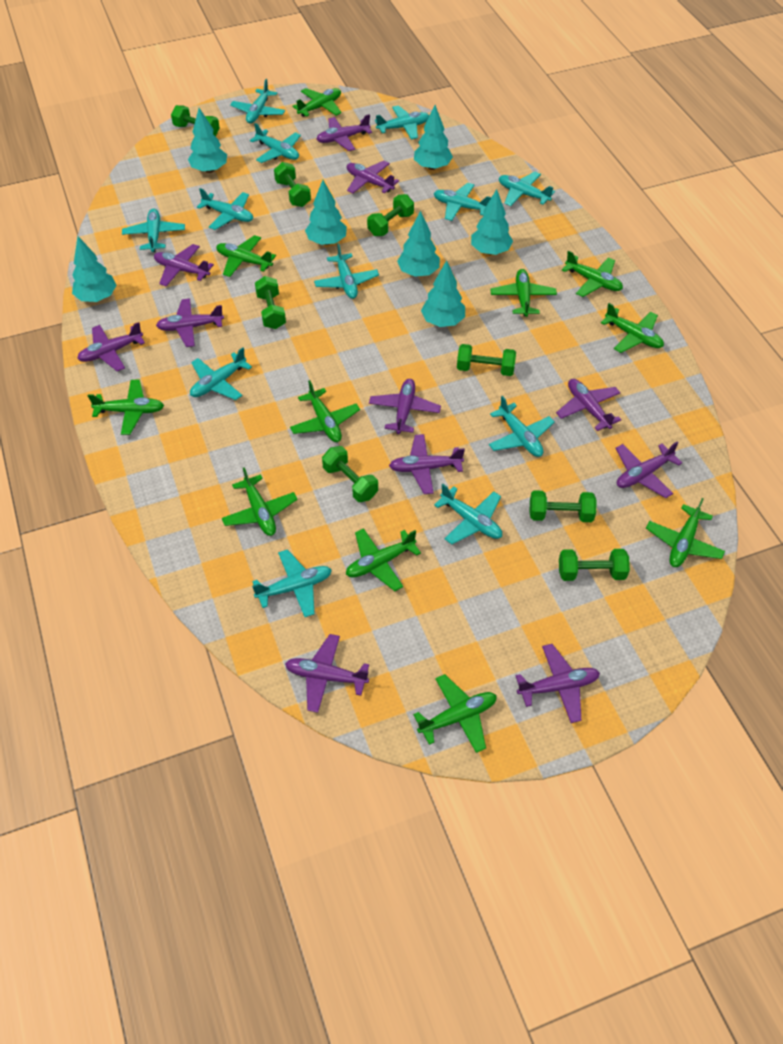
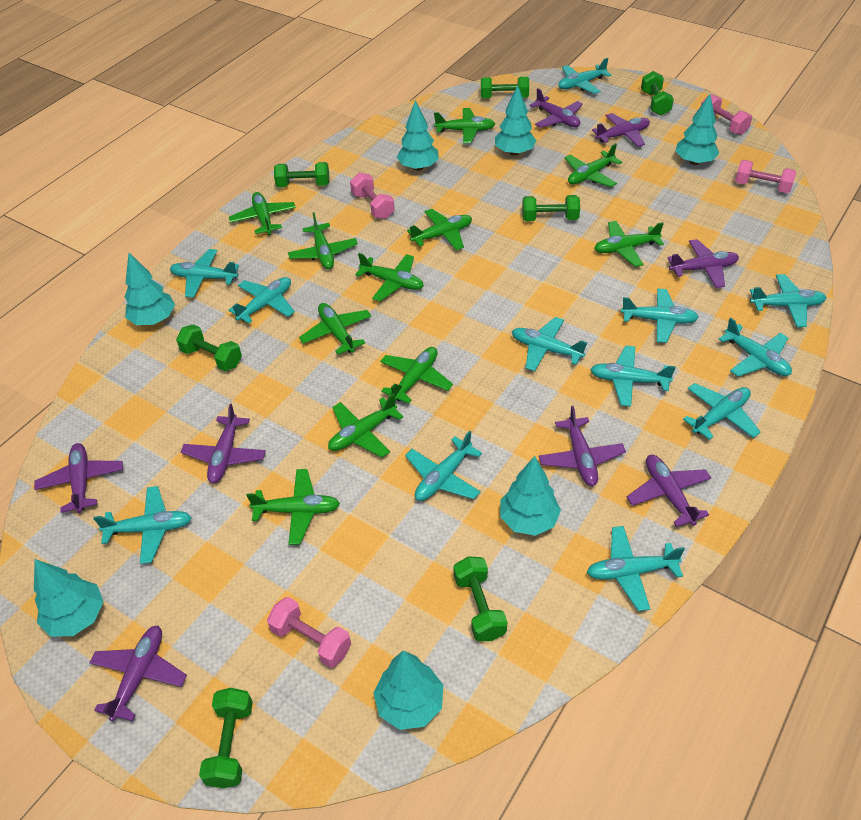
green dumbbell: [171,105,220,137] [255,276,286,329] [274,162,311,207] [322,446,378,502] [367,194,414,236] [457,344,516,376] [529,490,597,522] [559,549,630,581] = 8 -> [176,324,242,371] [199,688,253,788] [274,162,329,187] [454,556,507,641] [481,77,529,98] [522,195,580,221] [641,71,674,116] = 7
pink dumbbell: none = 0 -> [267,597,351,668] [350,173,395,219] [701,94,752,135] [735,160,796,193] = 4
purple plane: [77,322,145,371] [154,244,214,287] [156,298,224,347] [285,634,369,713] [316,114,372,151] [347,161,399,194] [369,379,441,434] [389,434,465,494] [515,644,600,723] [556,379,621,431] [615,441,682,498] = 11 -> [34,443,123,513] [89,625,187,721] [181,404,266,483] [530,88,583,128] [539,406,626,486] [592,113,650,147] [627,455,711,527] [668,239,739,288] = 8

